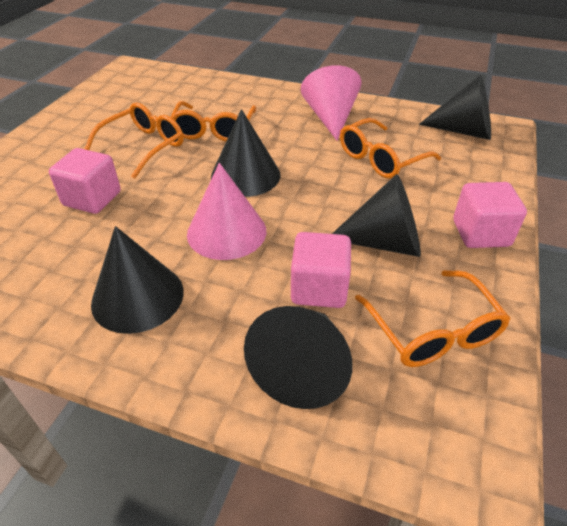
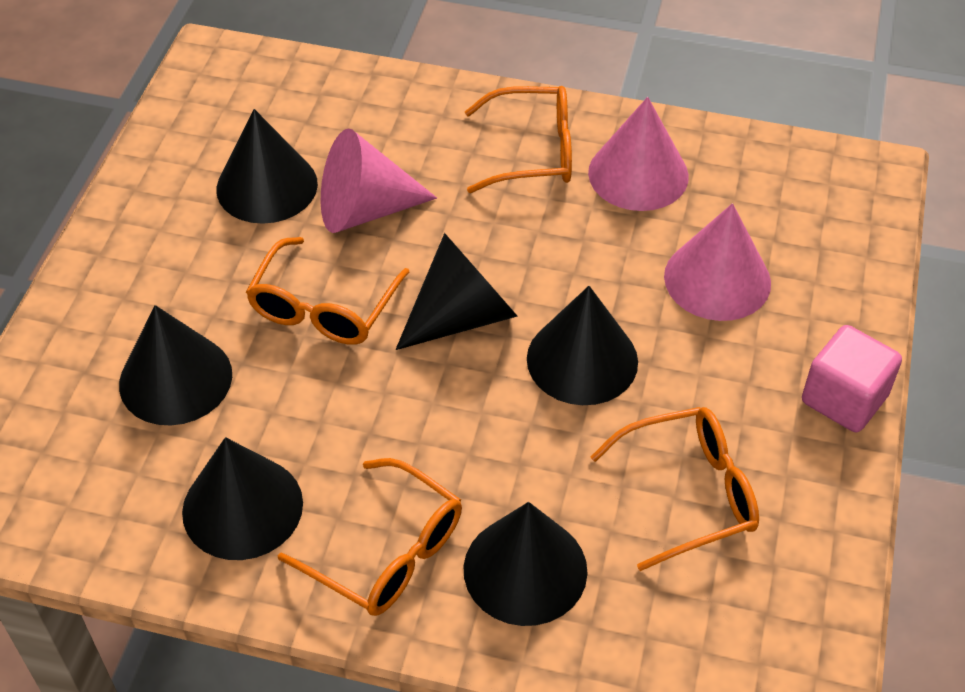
black cone: [91,226,184,334] [211,109,280,197] [244,306,353,409] [332,174,421,257] [419,74,491,140] = 5 -> [119,305,232,426] [182,437,303,560] [216,109,318,224] [396,233,518,350] [464,502,588,626] [527,286,638,405] = 6
pink cone: [187,163,266,260] [301,65,362,141] = 2 -> [321,129,437,233] [588,97,689,211] [664,203,771,321] = 3
pink cube: [49,148,121,214] [291,232,351,308] [453,182,527,248] = 3 -> [802,325,902,432] = 1

